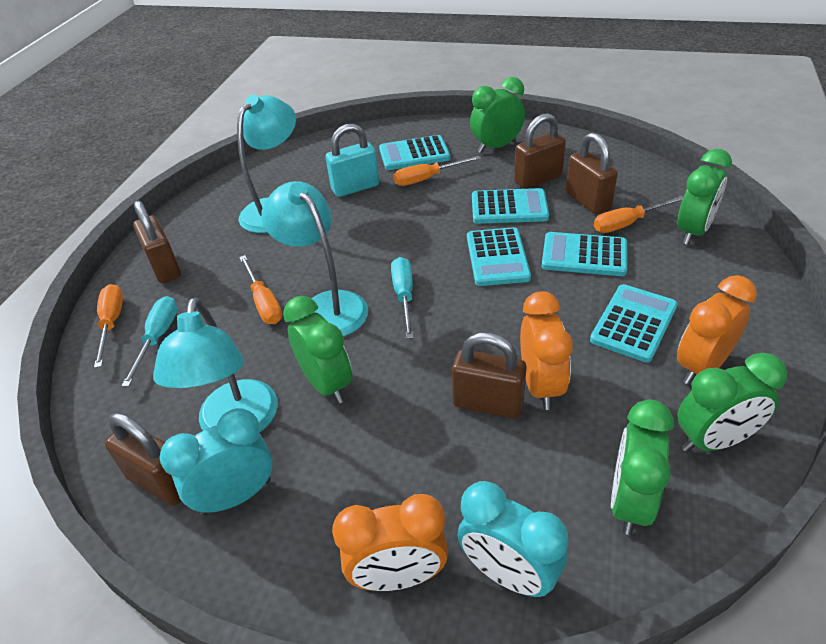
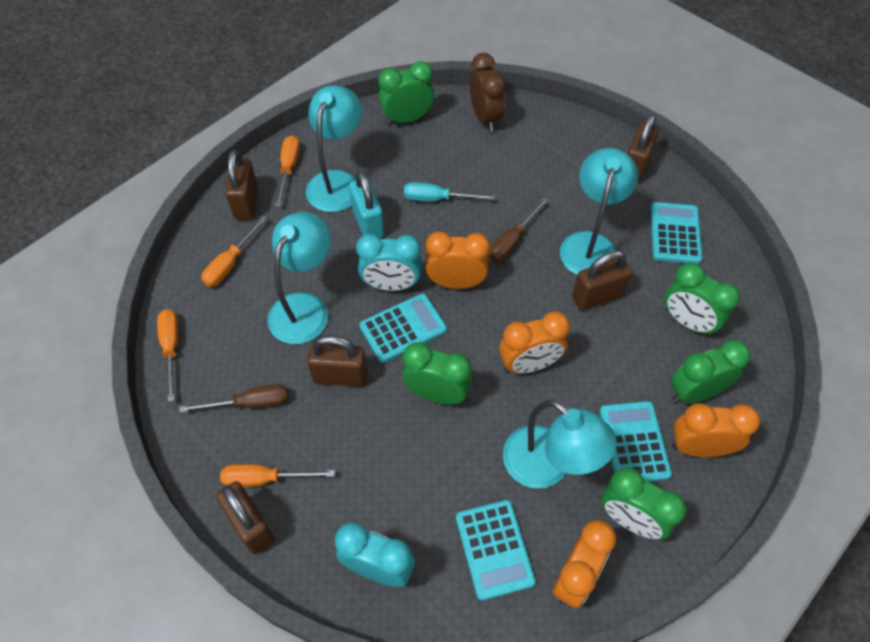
brown clock: none = 0 -> [470,53,506,131] = 1
brown screwdriver: none = 0 -> [179,384,288,413] [489,198,548,262] = 2
orange clock: [332,494,448,591] [520,292,573,410] [677,275,757,385] = 3 -> [426,232,490,289] [499,311,570,374] [553,520,616,608] [672,403,760,457] = 4
turquoise calculator: [379,135,450,170] [467,227,531,286] [472,188,549,224] [542,232,627,276] [590,284,678,363] = 5 -> [359,293,447,363] [456,500,536,601] [600,401,672,482] [650,202,702,264] = 4
turquoise lamp: [153,297,278,432] [237,95,296,233] [261,181,368,337] = 3 -> [267,212,331,344] [306,85,362,212] [503,400,617,489] [560,148,638,275] = 4
turquoise screwdriver: [122,296,178,387] [391,257,414,339] = 2 -> [404,182,495,201] = 1

